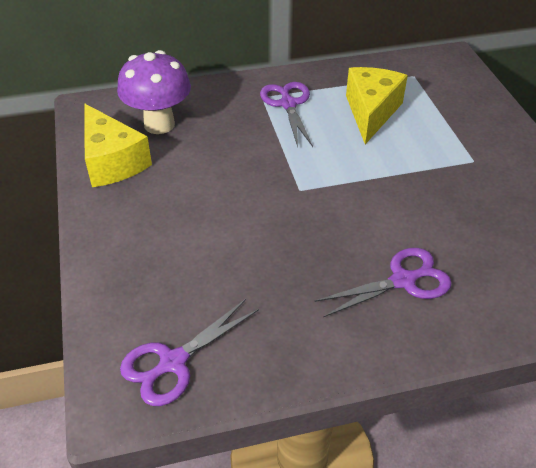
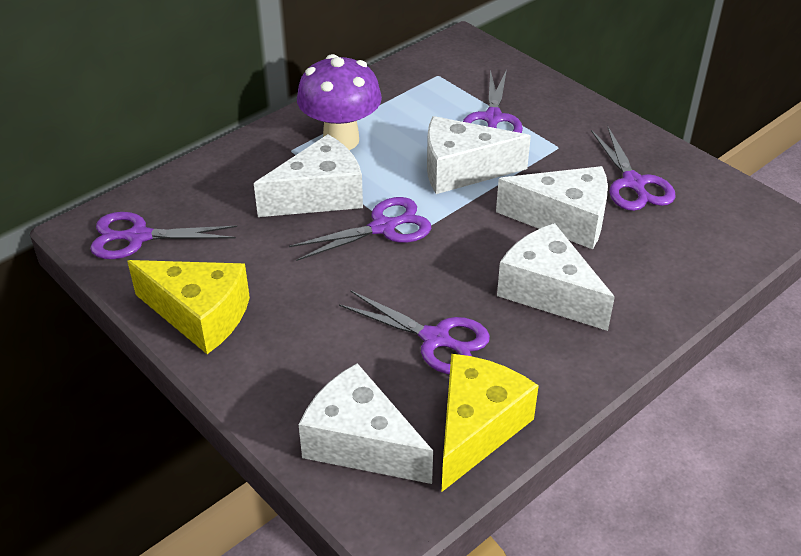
purple scissors: [120,299,259,406] [260,82,313,147] [314,248,452,317] = 3 -> [90,212,237,259] [289,197,431,261] [339,290,490,374] [463,70,523,133] [591,126,675,211] = 5
white cheese: none = 0 -> [254,134,363,217] [299,363,433,484] [427,116,531,194] [496,166,608,249] [497,223,615,331] = 5

